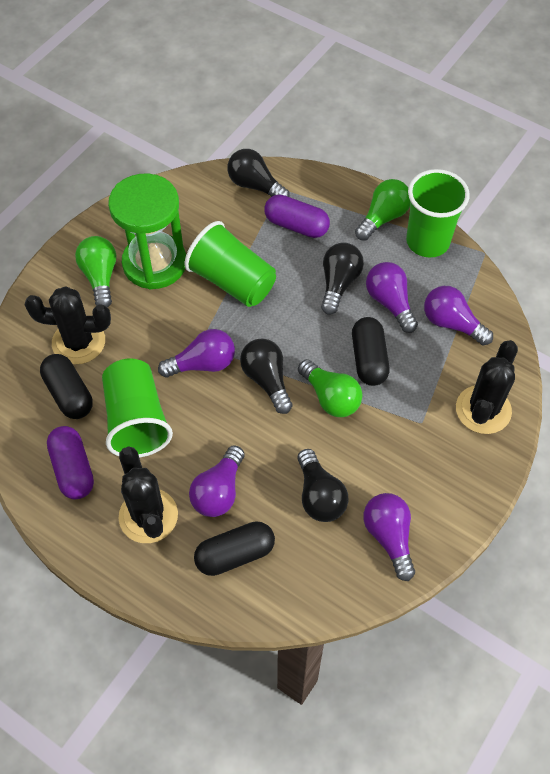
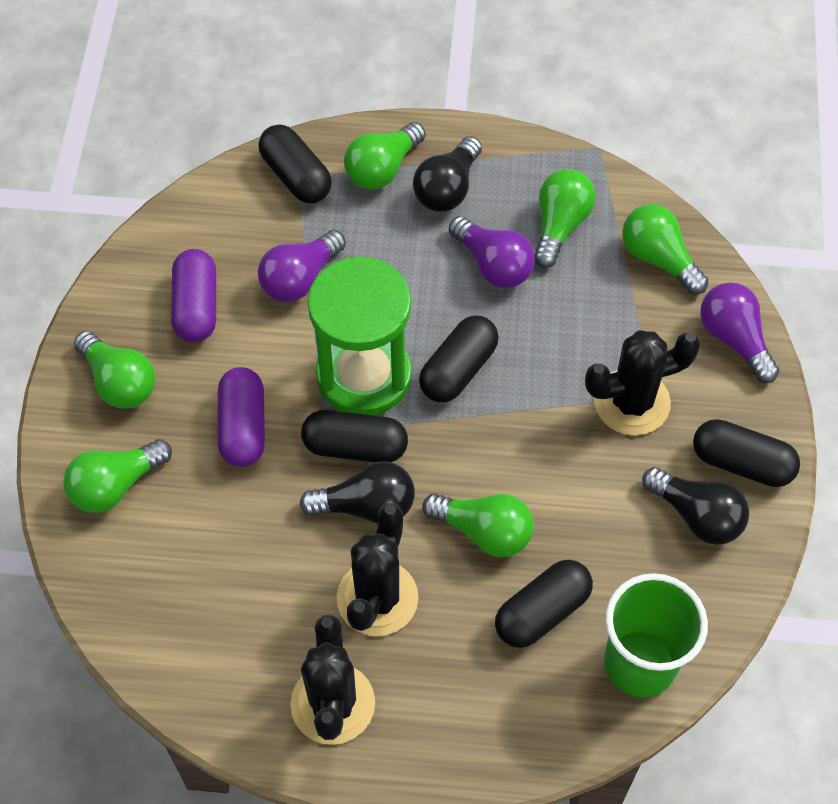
black capsule: [40,354,93,419] [194,521,275,576] [352,317,390,386] = 3 -> [259,125,332,203] [301,410,408,462] [419,316,499,402] [495,560,593,648] [693,419,800,487] = 5
black light bulb: [227,149,290,197] [240,338,293,414] [297,449,348,522] [321,242,364,315] = 4 -> [300,461,415,523] [413,136,482,212] [642,467,749,545] = 3
green cup: [102,358,173,458] [185,221,276,307] [406,169,470,258] = 3 -> [604,573,708,698] = 1
green light bulb: [75,236,116,307] [298,359,362,417] [355,179,410,241] = 3 -> [63,439,172,513] [74,331,155,409] [344,122,426,190] [422,493,534,557] [535,169,596,268] [622,204,709,294] = 6
purple light bulb: [158,329,235,377] [189,445,245,517] [363,493,415,581] [366,262,418,333] [424,286,493,346] = 5 -> [258,230,346,302] [449,216,535,288] [700,282,780,383] = 3

